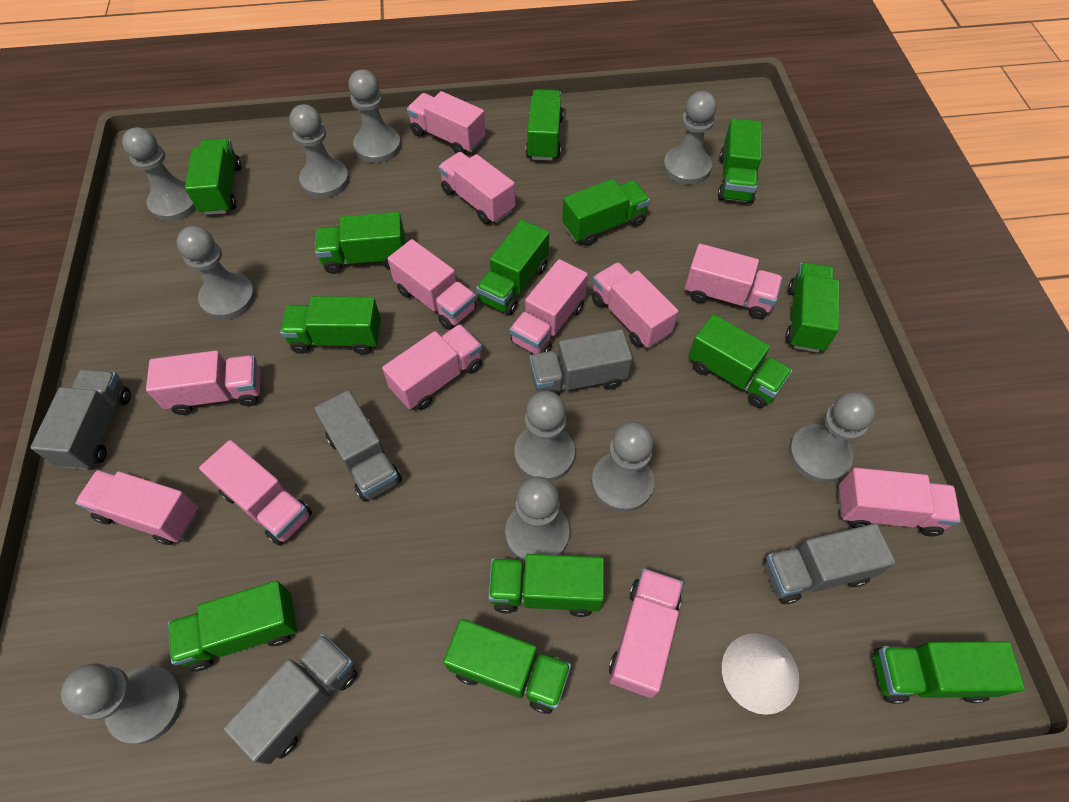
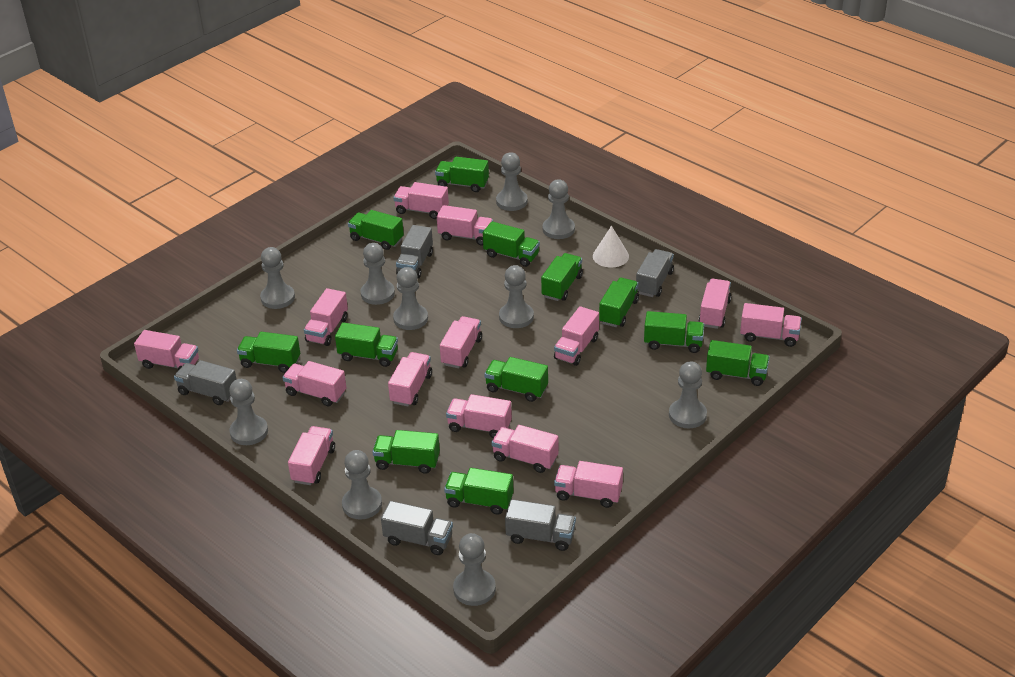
green truck: [168,581,297,671] [185,139,241,215] [280,296,381,354] [315,212,405,274] [443,619,571,714] [476,220,549,315] [488,554,604,617] [526,89,563,161] [562,179,650,246] [688,314,792,408] [718,118,762,204] [785,263,839,353] [873,641,1025,704] = 13 -> [237,332,300,373] [335,322,398,367] [348,210,404,250] [373,430,440,474] [435,157,489,192] [444,468,514,515] [483,221,540,267] [484,357,548,402] [541,253,583,301] [599,278,639,327] [644,311,704,353] [706,340,770,386] = 12
pink truck: [75,470,198,545] [146,351,260,415] [199,440,312,545] [382,324,482,410] [388,239,476,330] [407,91,486,154] [438,152,515,224] [510,259,588,354] [592,262,679,348] [609,569,683,698] [685,244,783,319] [838,468,961,536] = 12 -> [134,330,199,370] [283,361,347,406] [288,426,335,485] [304,288,348,346] [388,352,432,406] [393,182,449,219] [437,205,493,246] [440,316,482,368] [446,394,512,438] [491,425,559,473] [554,306,599,366] [554,461,623,508] [699,279,732,329] [740,303,802,347] = 14

